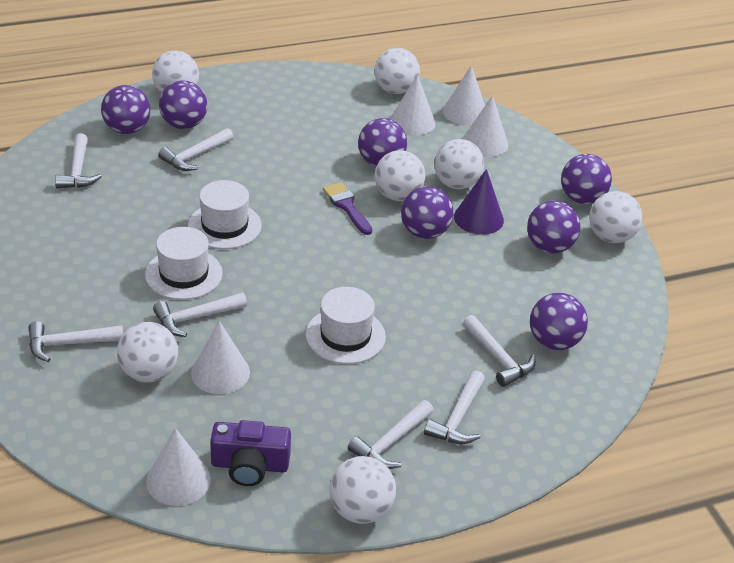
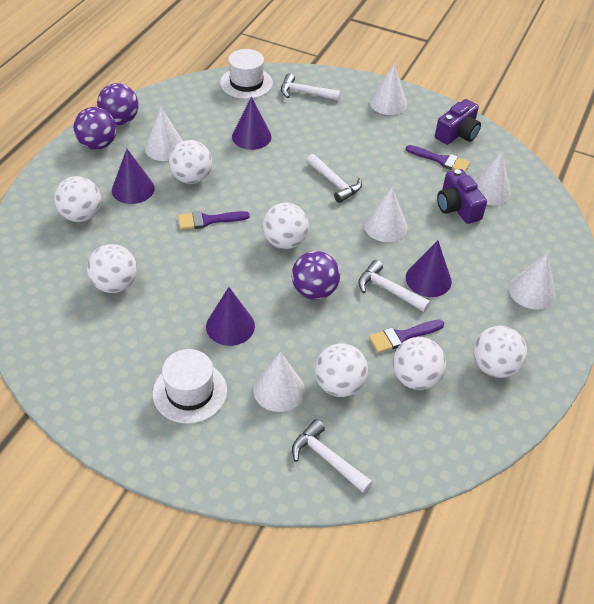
purple ball: [101,85,150,134] [159,80,207,129] [358,118,407,167] [401,186,453,239] [527,201,580,253] [530,293,588,350] [561,154,612,204] = 7 -> [74,107,116,150] [97,83,138,125] [292,251,340,300] = 3
purple brush: [323,182,372,235] = 1 -> [178,211,250,230] [369,320,444,353] [406,145,470,172] = 3
purple camera: [210,420,291,486] = 1 -> [435,99,481,145] [437,169,487,224] = 2
purple cone: [454,169,504,235] = 1 -> [112,149,155,204] [206,287,255,346] [232,96,272,150] [406,240,452,297] = 4
white cone: [146,428,211,506] [191,321,250,394] [390,74,435,136] [443,65,485,126] [463,95,508,157] = 5 -> [145,108,183,161] [253,352,305,412] [364,186,408,242] [370,64,407,115] [474,151,511,205] [509,252,555,310] = 6
white hammer: [28,321,123,362] [55,134,102,188] [153,292,247,337] [158,128,234,171] [348,400,434,469] [424,371,485,444] [463,315,536,387] = 7 -> [281,73,341,101] [292,419,373,494] [307,154,362,203] [358,260,430,312] = 4
white hat: [145,227,223,300] [188,180,262,249] [306,287,386,364] = 3 -> [153,349,227,424] [220,49,273,99] = 2

